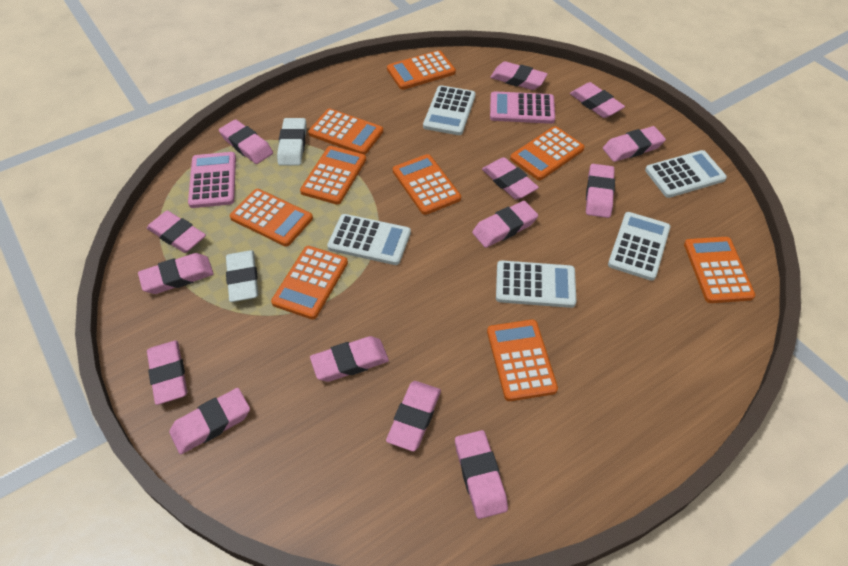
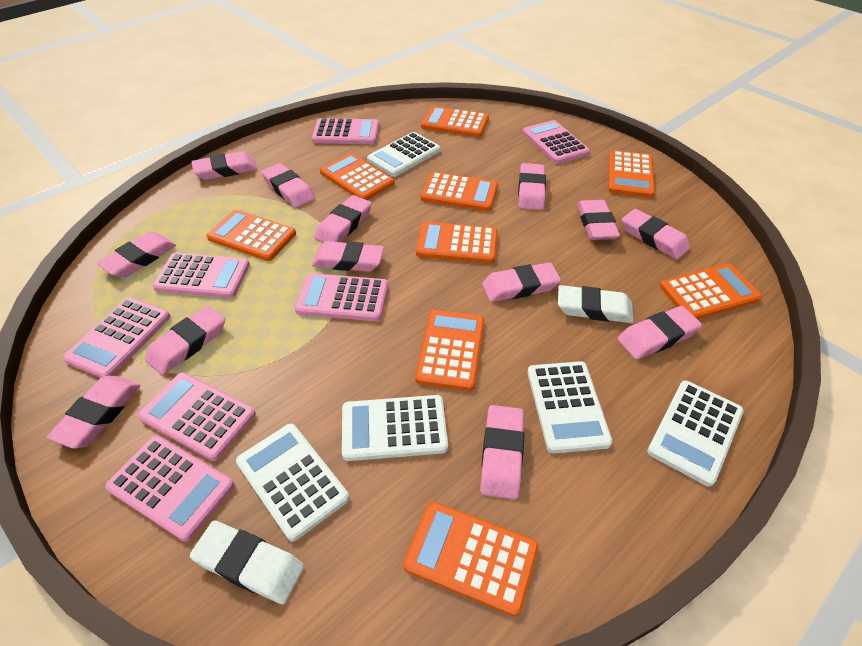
pink calculator: [188,152,236,208] [490,91,555,124] = 2 -> [63,297,170,378] [105,435,234,542] [138,372,256,461] [152,253,250,298] [295,273,388,321] [312,118,379,144] [523,120,590,164] = 7
pink eraser: [138,253,214,294] [147,211,206,253] [147,340,187,405] [169,388,250,454] [219,119,273,164] [310,336,389,382] [386,381,441,451] [455,430,508,519] [472,201,538,248] [482,157,539,200] [490,61,548,90] [570,82,625,118] [586,164,615,218] [603,126,666,162] = 14 -> [47,376,140,448] [97,232,176,278] [145,305,225,375] [192,151,257,180] [261,163,315,208] [312,241,384,272] [314,195,372,243] [480,405,524,500] [482,262,561,302] [518,163,546,210] [577,200,620,240] [618,306,702,360] [622,209,690,259] = 13

